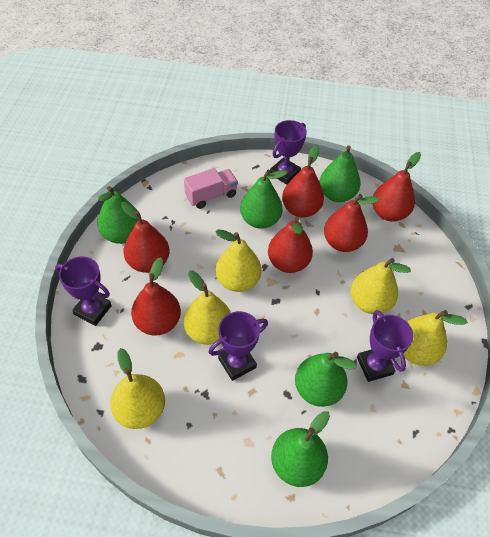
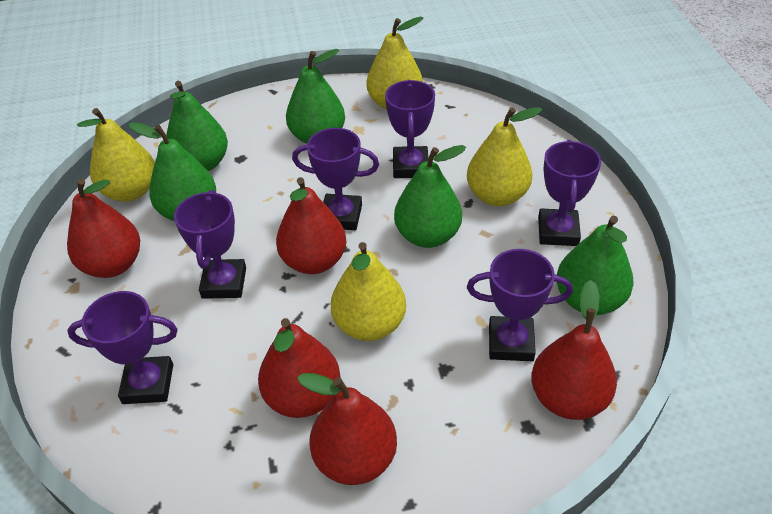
pink truck: [184,168,238,209] = 1 -> none = 0
purple trophy: [55,256,112,326] [208,311,268,381] [270,120,307,185] [357,310,414,382] = 4 -> [67,291,178,404] [174,190,246,299] [292,128,379,230] [385,80,435,178] [467,249,573,361] [538,140,601,246] = 6
red pear: [121,202,170,273] [131,257,181,336] [268,217,313,273] [282,145,324,218] [324,194,380,252] [373,152,421,221] = 6 -> [67,179,140,278] [258,318,341,418] [276,177,346,274] [297,373,397,485] [531,280,617,420] = 5
yellow pear: [110,348,165,429] [183,271,231,345] [215,229,261,292] [350,258,411,314] [404,310,468,366] = 5 -> [77,108,155,202] [330,242,406,341] [367,16,423,110] [467,107,542,206] = 4

